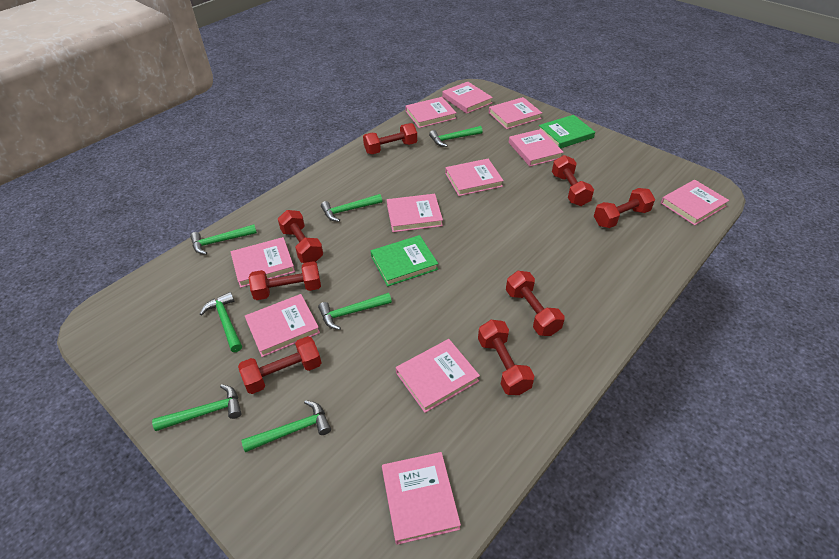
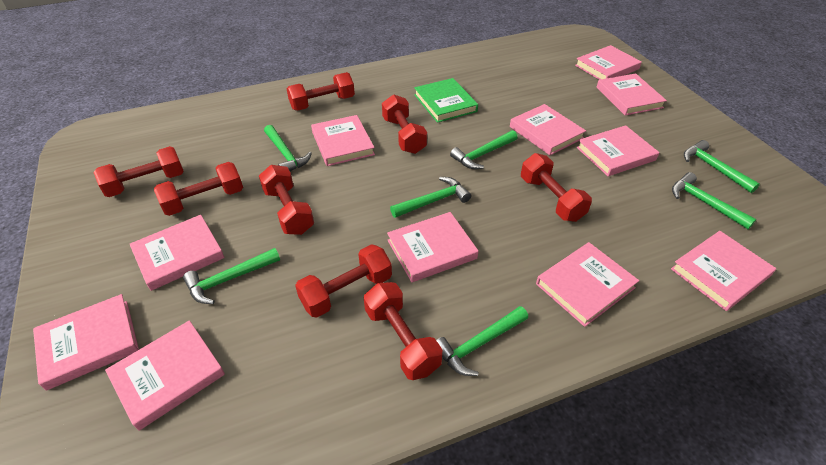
green book: [371,235,438,286] [539,115,595,149] = 2 -> [414,78,478,123] = 1

